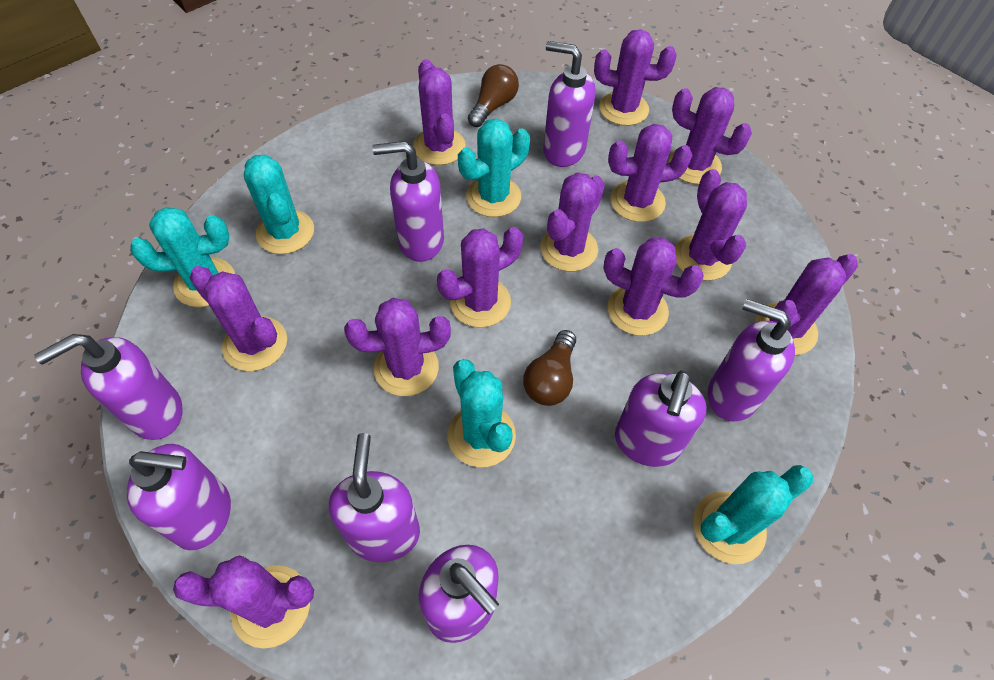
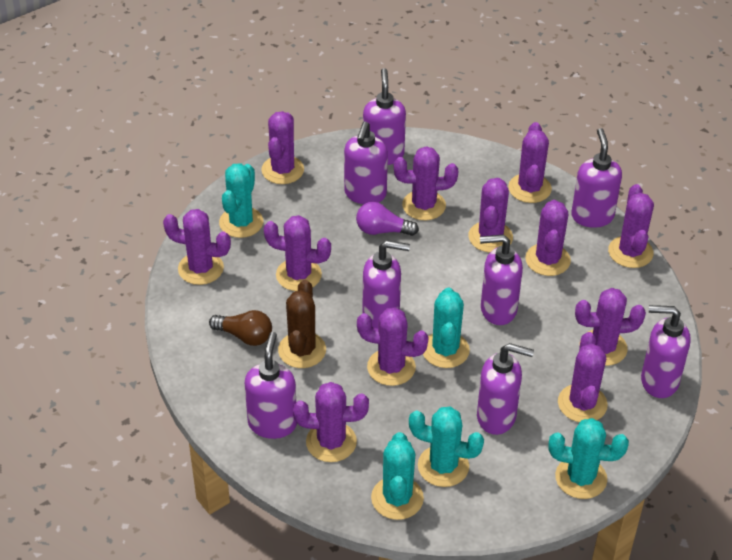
brown cactus: none = 0 -> [278,280,326,368] = 1
brown light bulb: [468,64,519,127] [523,330,576,406] = 2 -> [209,310,272,346] = 1
purple light bulb: none = 0 -> [356,202,419,236] = 1

